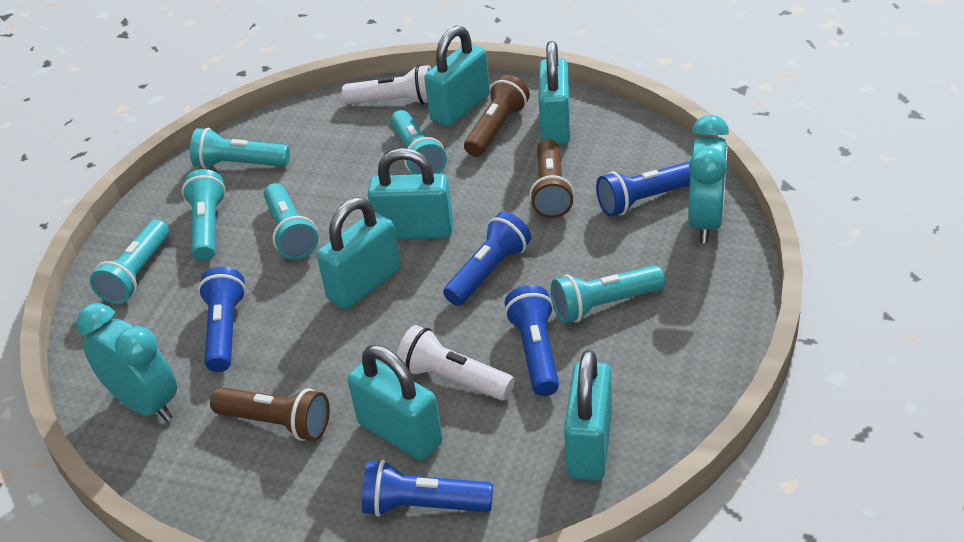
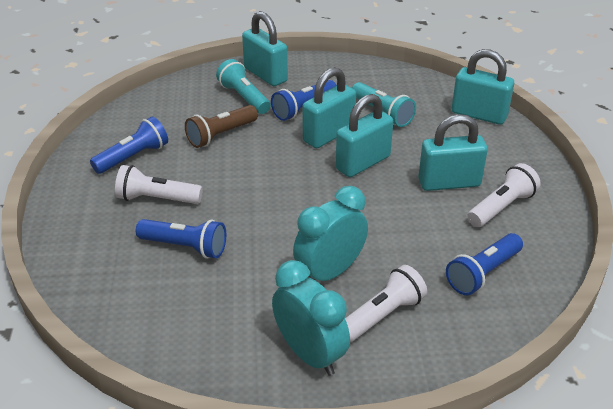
blue flashlight: [198,267,246,372] [362,460,493,517] [443,212,531,306] [505,285,559,396] [596,162,690,216] = 5 -> [90,116,168,174] [136,219,226,259] [271,80,337,121] [446,233,523,295] = 4
brown flashlight: [210,387,330,441] [464,75,530,157] [529,139,574,218] = 3 -> [185,105,258,148] = 1
turquoise flashlight: [90,219,169,305] [182,169,226,261] [190,128,290,169] [264,183,318,260] [390,110,447,175] [551,265,665,323] = 6 -> [216,59,271,114] [352,82,416,127] = 2
turquoise padlock: [317,197,401,310] [347,345,443,461] [367,148,453,240] [424,26,490,127] [539,41,570,145] [564,350,612,481] = 6 -> [242,11,288,86] [303,67,356,148] [336,94,393,177] [418,114,488,191] [452,49,514,125] = 5
white flashlight: [342,65,431,105] [397,325,515,401] = 2 -> [115,165,203,204] [345,265,427,342] [467,163,541,227] = 3

